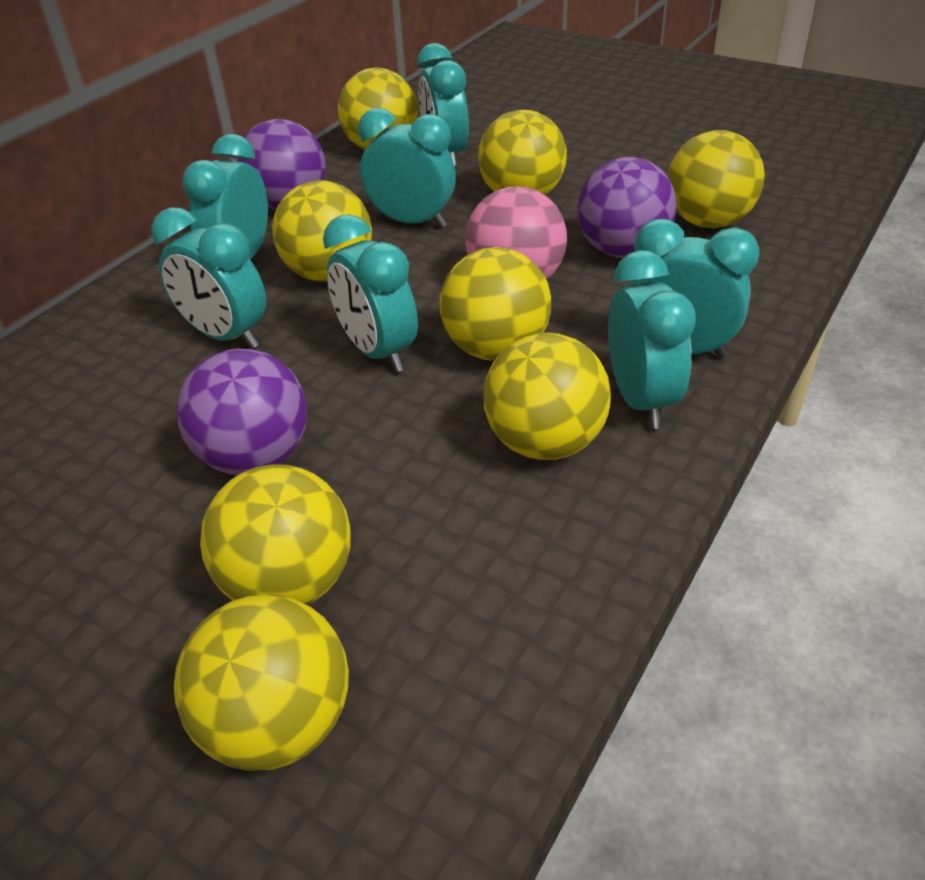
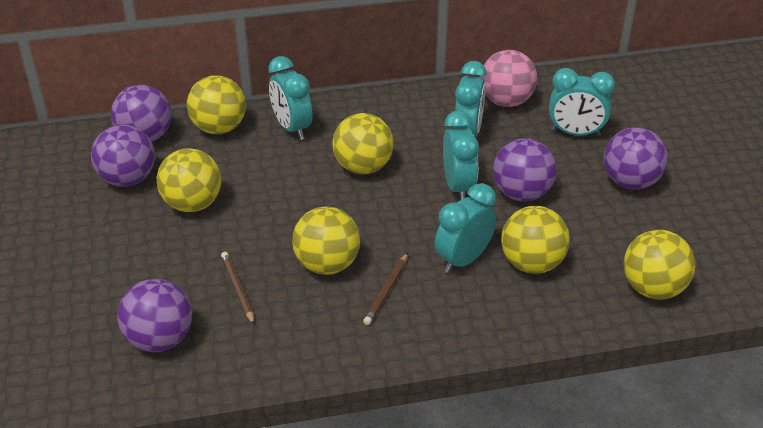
brown pencil: none = 0 -> [221,252,254,325] [363,253,408,325] = 2
purple ball: [176,349,307,475] [236,119,326,210] [577,157,677,258] = 3 -> [91,125,155,187] [111,85,172,142] [117,279,192,352] [493,138,556,202] [604,127,668,189] = 5
turquoise clock: [152,207,266,349] [182,134,268,259] [323,214,418,372] [358,108,456,228] [417,43,469,167] [608,250,696,429] [630,219,760,358] = 7 -> [268,56,313,140] [435,183,497,273] [443,111,479,200] [454,61,487,137] [549,68,615,137] = 5
yellow ball: [174,594,349,771] [200,464,351,605] [272,180,372,282] [338,67,418,150] [439,247,551,361] [478,110,567,195] [484,333,611,460] [667,130,765,228] = 8 -> [157,148,221,212] [187,75,246,134] [292,207,360,275] [332,113,394,174] [501,206,570,274] [623,230,695,300] = 6

